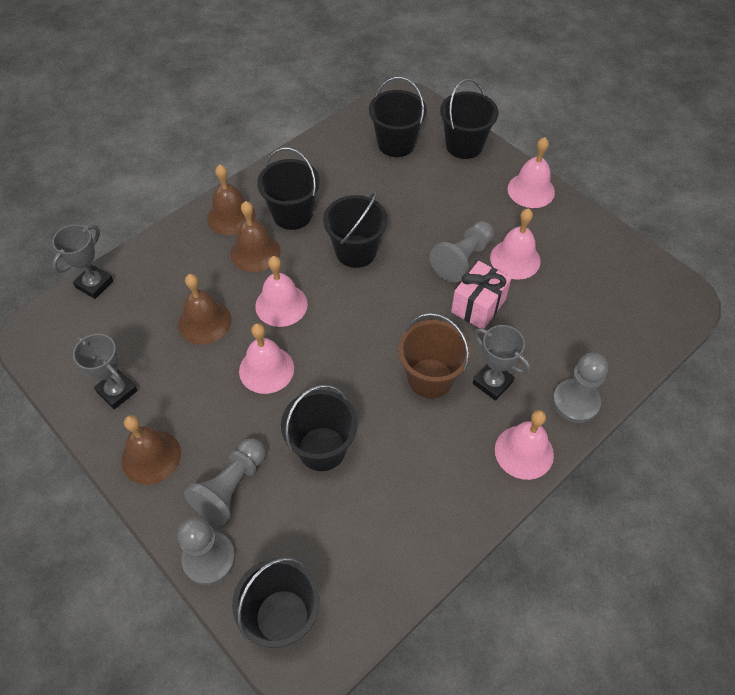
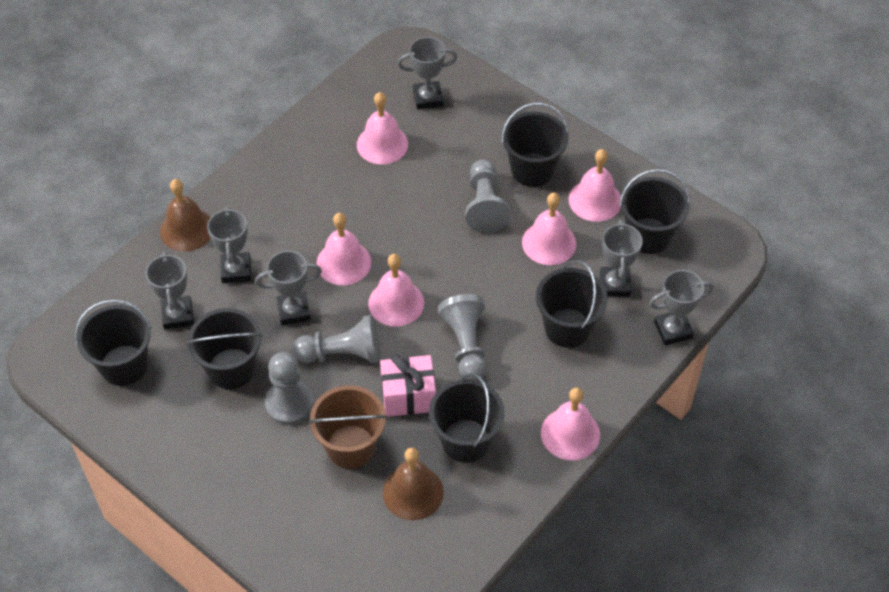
brown bell: [122,415,181,485] [178,274,231,345] [207,164,256,235] [231,201,280,272] = 4 -> [160,179,211,252] [383,448,444,520] = 2
grey trophy: [52,225,113,299] [73,334,138,409] [473,325,531,401] = 3 -> [146,251,194,330] [207,206,251,283] [255,251,322,326] [398,37,458,109] [600,220,643,297] [649,270,713,345] = 6
pink bell: [239,323,294,394] [255,256,308,327] [490,208,541,280] [495,410,554,480] [507,137,555,208] = 5 -> [316,213,371,285] [357,92,408,164] [368,254,424,327] [522,193,576,265] [541,388,600,460] [569,149,621,222] = 6

